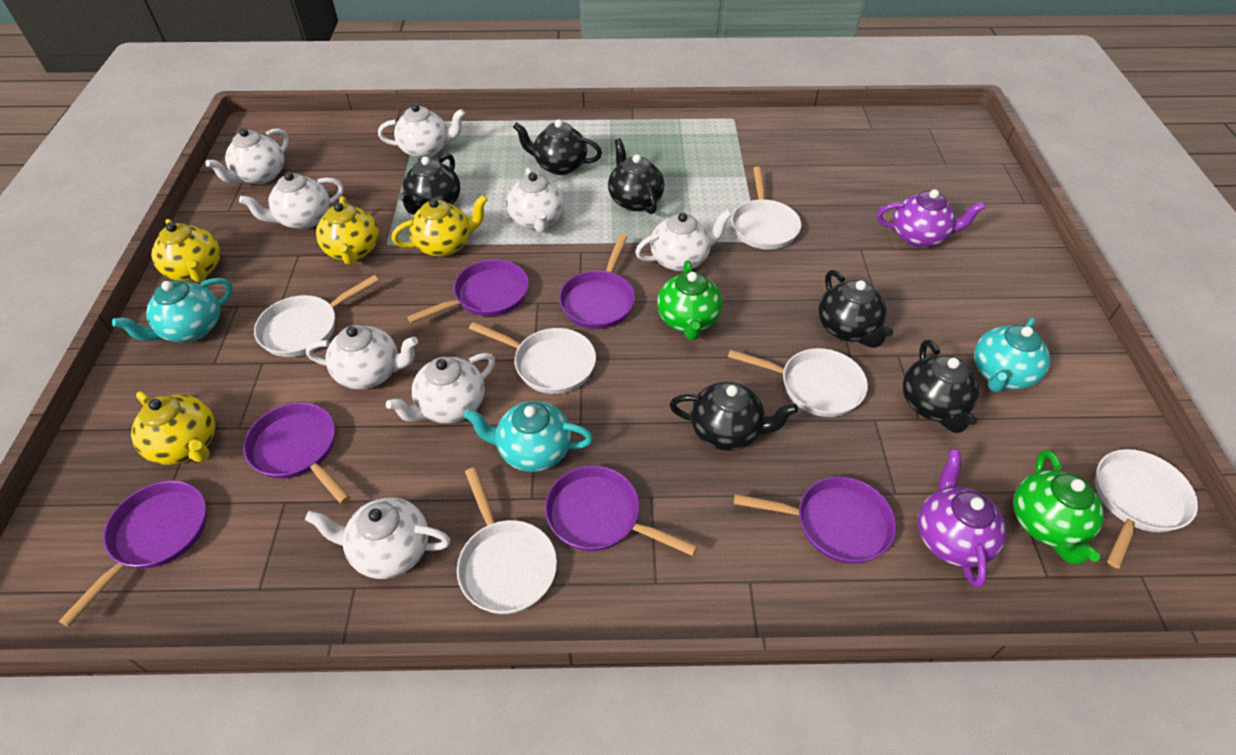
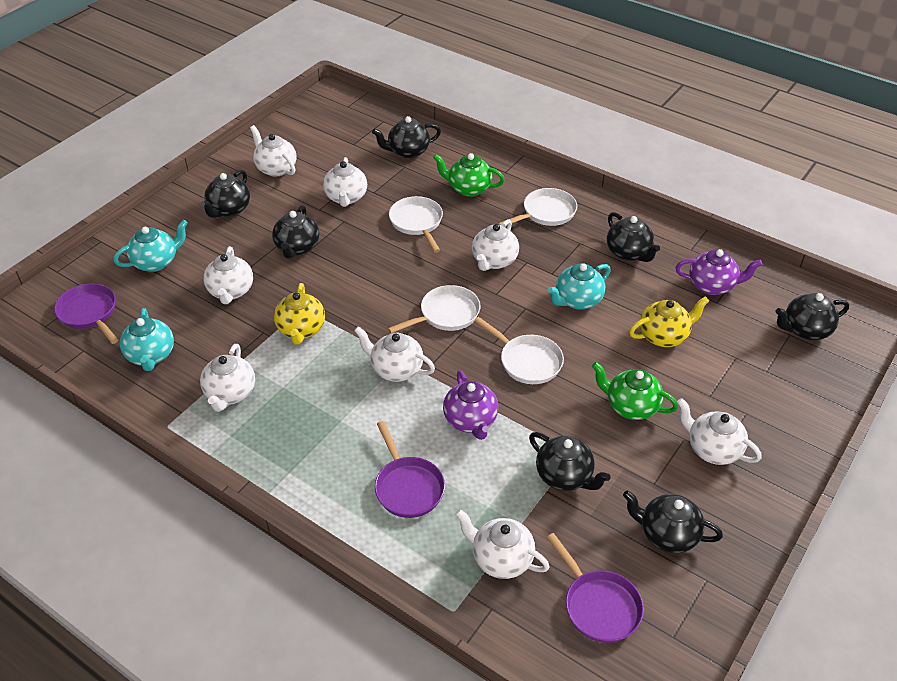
black teapot: [398,154,460,215] [513,119,602,175] [608,138,665,214] [670,382,798,451] [818,270,893,348] [903,340,979,433] = 6 -> [201,170,250,218] [272,205,319,259] [372,116,441,158] [529,432,611,491] [607,212,660,262] [623,490,723,553] [776,293,849,340] = 7
purple pan: [59,481,207,627] [243,403,350,504] [407,259,529,323] [545,466,698,556] [559,234,635,329] [734,477,896,564] = 6 -> [54,283,118,344] [375,421,445,518] [547,533,644,643] = 3
white pan: [254,275,379,357] [457,467,557,614] [469,322,596,394] [728,348,868,417] [731,167,801,250] [1095,449,1198,569] = 6 -> [388,285,480,333] [389,196,443,253] [474,317,564,384] [498,188,577,226] = 4
yellow teapot: [131,392,215,465] [151,219,220,282] [316,196,379,265] [392,195,488,257] = 4 -> [274,283,325,345] [629,296,709,347] = 2

